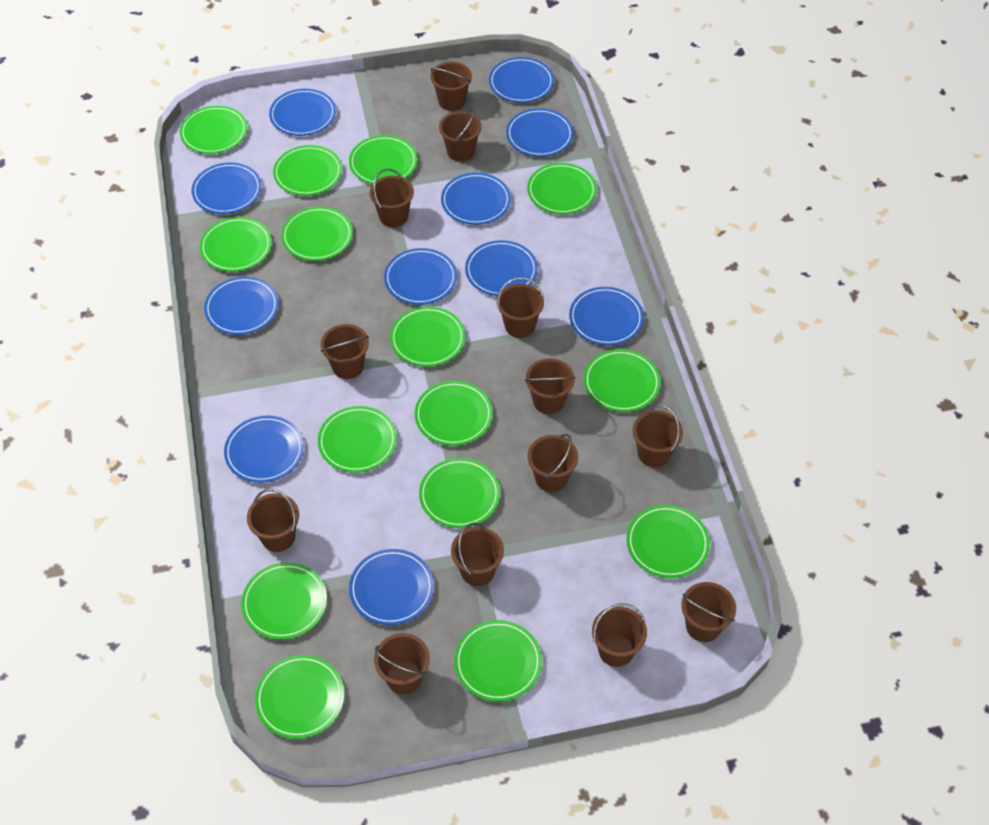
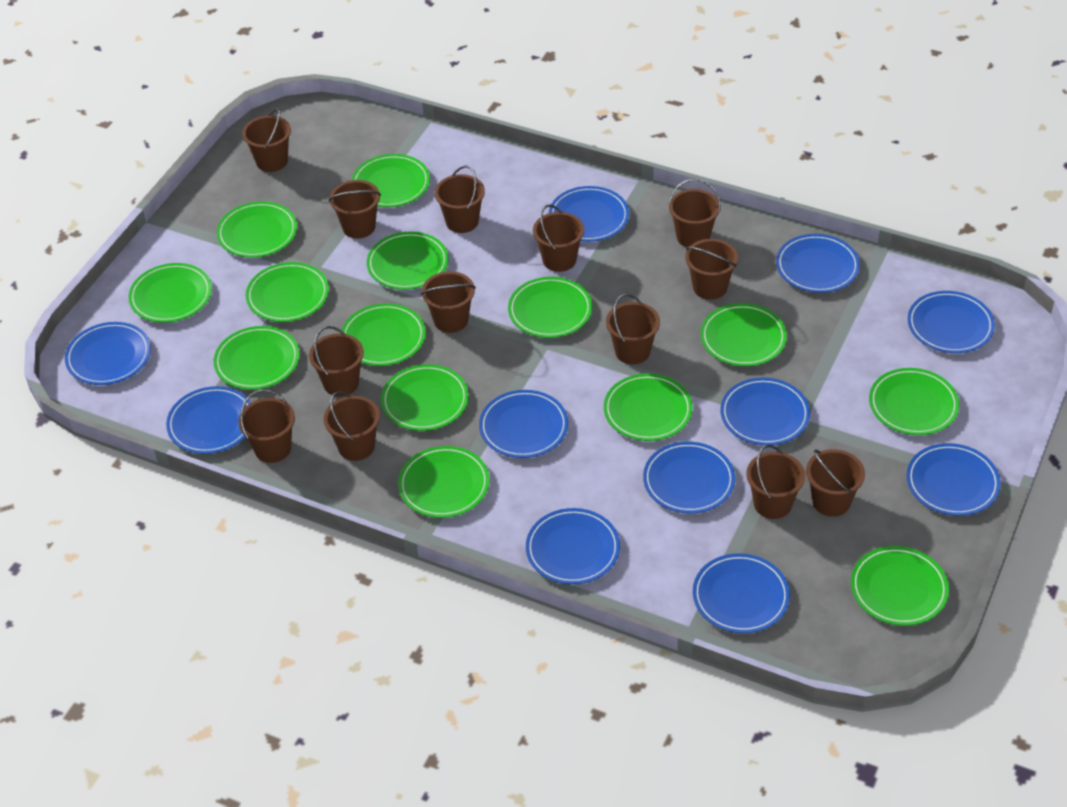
green plate: [180,106,247,154] [200,217,272,272] [241,562,327,640] [255,655,344,739] [273,145,342,196] [281,207,353,261] [318,406,397,473] [349,135,417,184] [390,306,465,367] [415,381,493,446] [419,458,500,528] [454,620,542,702] [527,163,597,214] [584,349,661,412] [626,505,710,578] = 15 -> [129,263,212,323] [214,326,300,390] [217,202,297,258] [246,262,329,322] [341,303,426,366] [352,154,430,207] [367,232,449,290] [381,364,469,431] [398,446,490,518] [508,277,592,338] [604,374,693,441] [700,303,787,366] [851,546,949,626] [869,368,960,435] = 14

